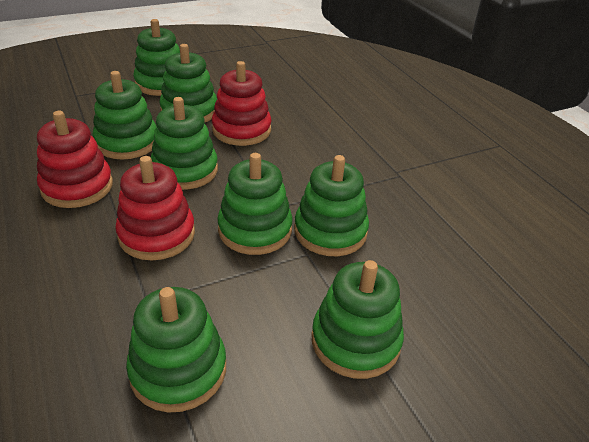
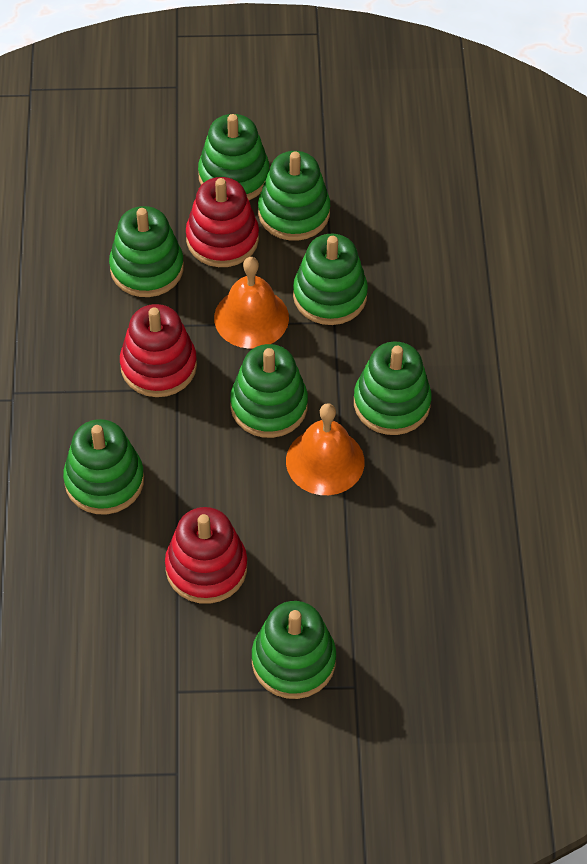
orange bell: none = 0 -> [214,257,289,349] [286,403,364,495] = 2

